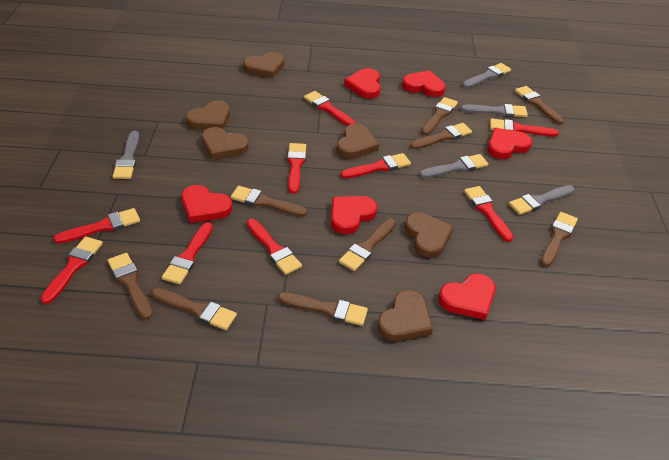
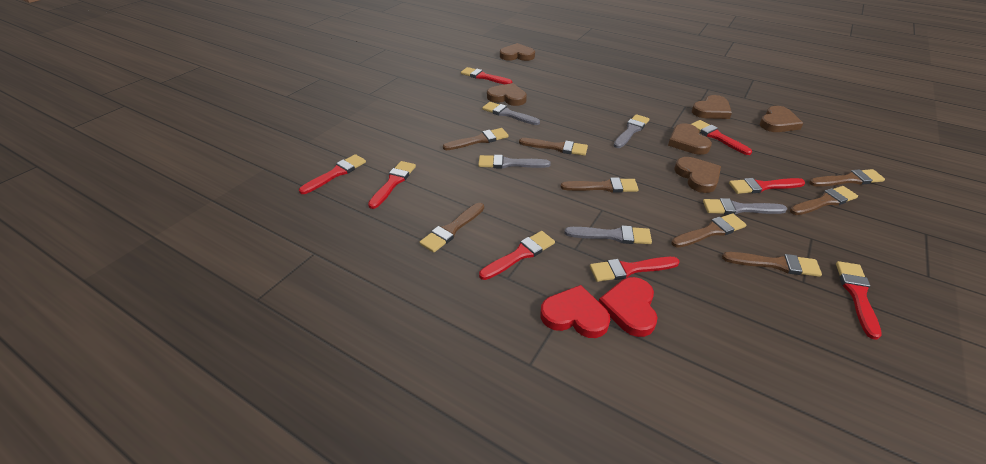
brown brush: [108,253,153,319] [151,288,237,330] [231,186,307,216] [278,292,368,326] [339,219,396,271] [410,123,472,149] [421,97,458,135] [515,86,564,124] [541,212,578,267] = 9 -> [420,203,484,253] [443,128,509,150] [519,138,588,156] [561,178,639,193] [671,213,746,248] [722,252,822,277] [790,186,858,215] [809,169,885,187] = 8
red brush: [41,237,103,304] [54,208,140,244] [162,222,213,284] [247,219,302,275] [287,143,306,194] [304,91,355,126] [340,153,411,179] [464,186,513,242] [490,118,559,137] = 9 -> [299,154,366,194] [368,161,416,209] [461,67,513,84] [479,231,555,280] [590,257,680,282] [691,120,752,155] [729,178,805,194] [836,261,882,340] = 8
red heart: [181,185,232,223] [331,196,377,234] [344,68,380,99] [402,70,446,97] [439,274,496,320] [487,128,532,159] = 6 -> [540,285,610,338] [599,277,658,337] = 2

